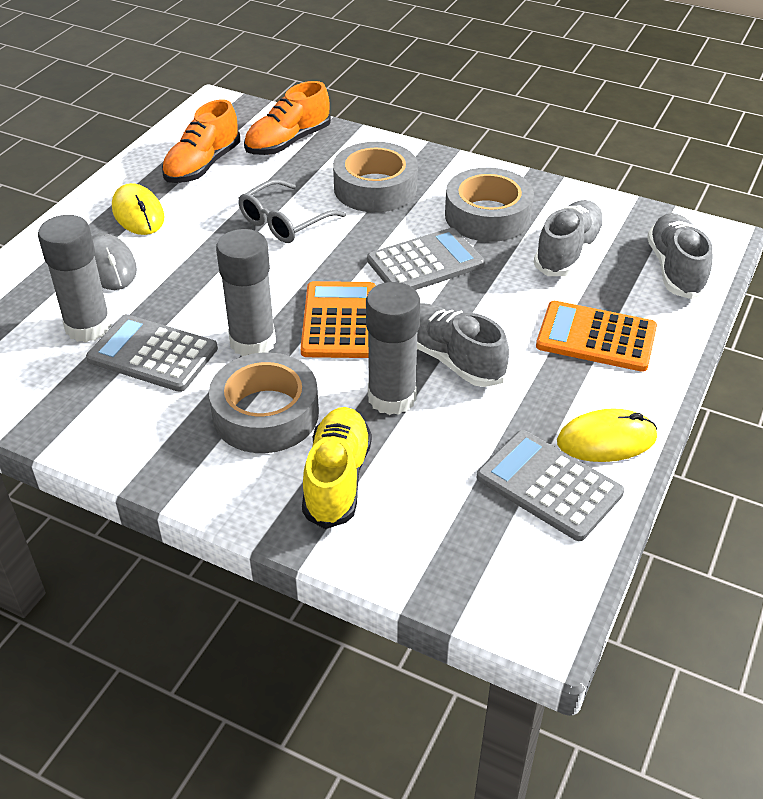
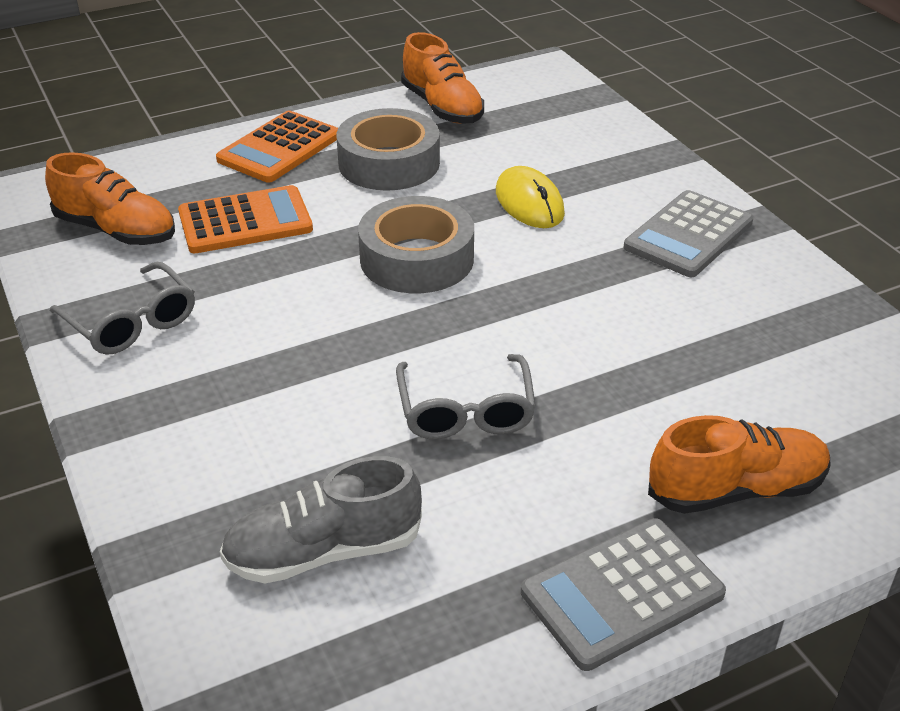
grey calculator: [86,314,218,392] [367,228,485,290] [477,430,624,541] = 3 -> [521,518,726,671] [624,190,753,277] = 2
grey glasses: [238,179,346,243] = 1 -> [50,262,195,355] [396,354,536,439] = 2
grey glue stick: [38,215,111,342] [216,229,276,356] [366,282,420,415] = 3 -> none = 0
grey mouse: [92,233,137,290] = 1 -> none = 0
grey shoe: [417,303,509,387] [534,200,605,276] [647,213,713,299] = 3 -> [220,456,422,583] = 1
grey tape: [209,352,319,453] [333,142,418,212] [445,168,534,242] = 3 -> [336,108,440,191] [358,196,474,293] = 2
orange shoe: [162,99,240,183] [244,81,331,155] = 2 -> [45,152,175,245] [401,32,484,124] [648,415,831,514] = 3
yellow mouse: [112,183,164,235] [557,408,657,462] = 2 -> [496,166,565,228] = 1
yellow shoe: [302,407,372,529] = 1 -> none = 0

